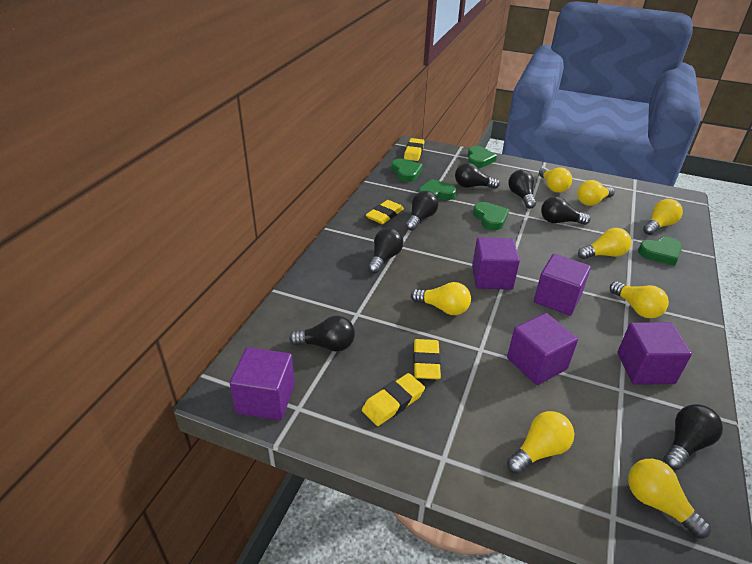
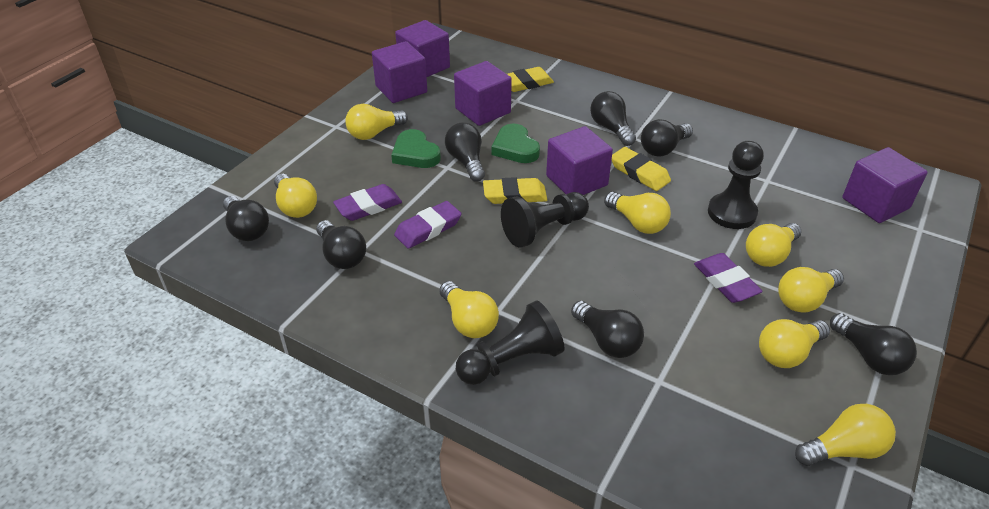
black pawn: none = 0 -> [456,300,564,385] [501,192,589,248] [708,141,764,229] = 3
green heart: [391,159,423,182] [418,179,456,200] [468,146,497,168] [473,202,509,230] [638,237,682,266] = 5 -> [391,129,441,168] [491,124,540,163] = 2
purple eraser: none = 0 -> [333,184,402,221] [394,201,462,249] [694,253,763,303] = 3
yellow eraser: [362,373,425,426] [366,200,404,224] [404,138,425,161] [413,339,441,379] = 4 -> [483,177,547,204] [507,67,554,92] [612,147,671,191] = 3

